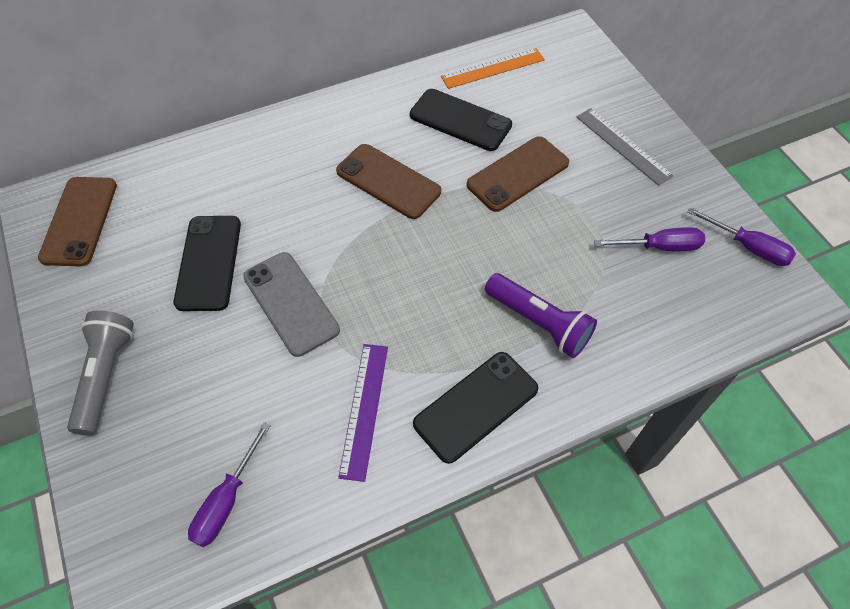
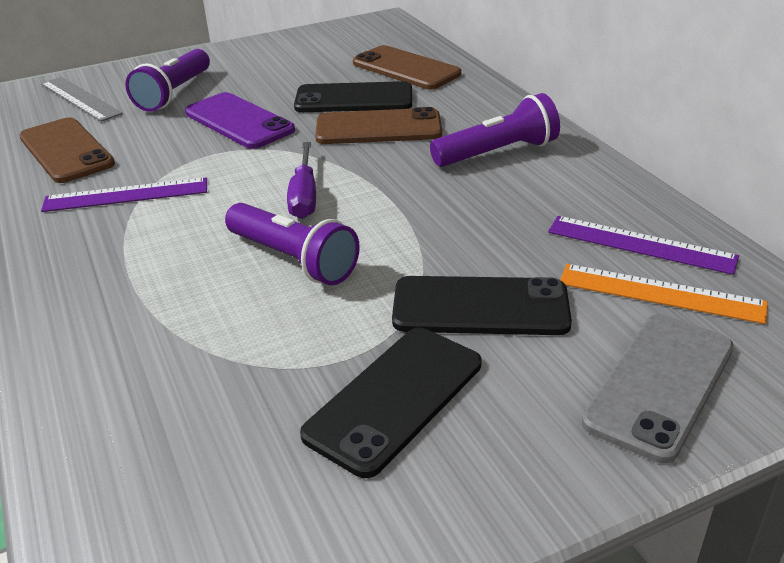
grey flashlight: [67,310,134,435] = 1 -> none = 0
purple flashlight: [485,273,597,358] = 1 -> [125,49,210,112] [225,203,360,285] [430,93,560,167] = 3
purple phone: none = 0 -> [185,92,295,149] = 1
purple ruler: [338,344,388,482] = 1 -> [41,177,207,212] [548,216,739,275] = 2
purple screwdriver: [188,422,271,547] [594,227,705,251] [688,207,796,266] = 3 -> [287,142,316,219] = 1

